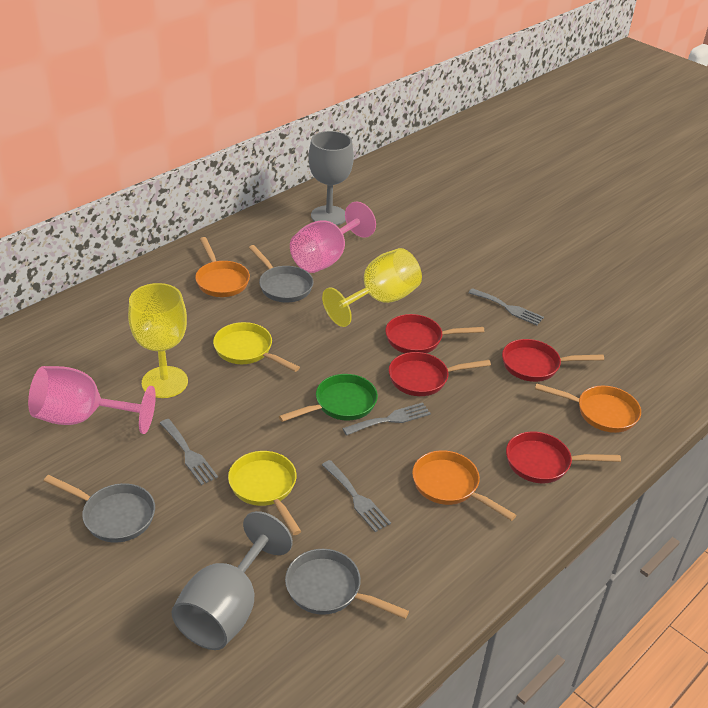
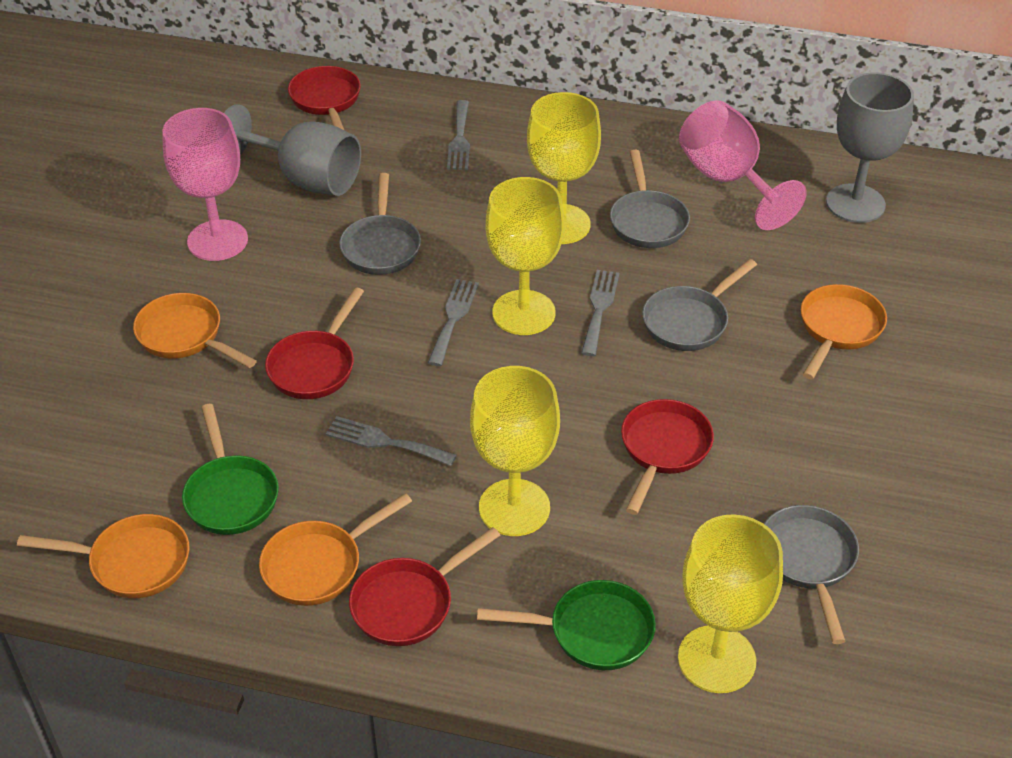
green pan: [279,374,378,422] = 1 -> [182,404,279,535] [477,580,656,670] = 2
grey pan: [44,475,155,543] [249,245,313,303] [285,549,409,619] = 3 -> [339,173,421,275] [610,150,690,248] [642,259,757,351] [764,505,859,644] = 4
orange pan: [195,237,250,297] [412,450,517,521] [535,383,641,433] = 3 -> [17,514,190,598] [133,293,257,368] [259,493,412,606] [801,284,887,379] = 4
yellow goblet: [128,283,188,398] [322,248,422,327] = 2 -> [470,366,560,536] [486,177,565,335] [527,92,601,244] [678,514,783,693] = 4
yellow pan: [213,322,300,372] [228,451,301,535] = 2 -> none = 0

